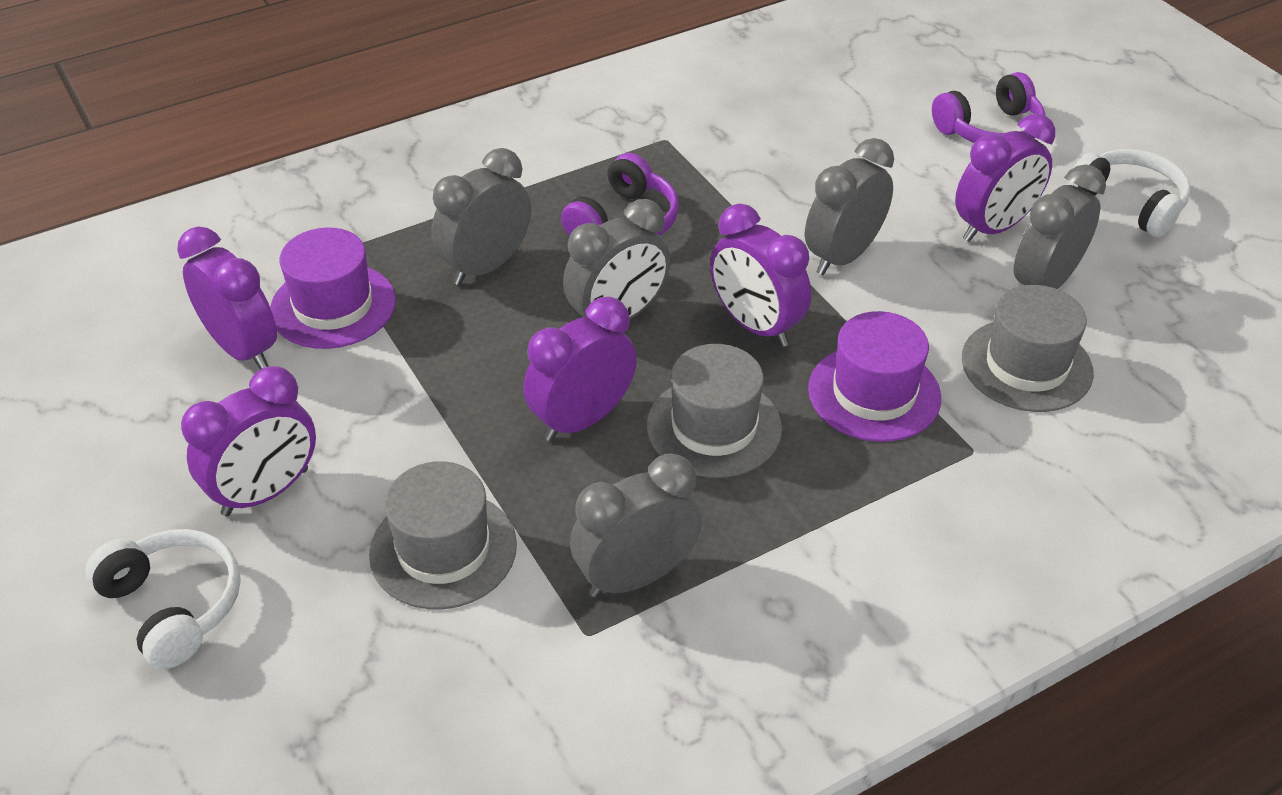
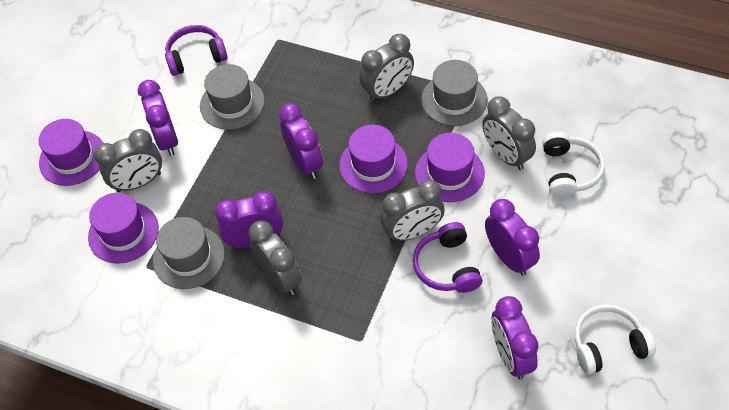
purple hat: [270,228,396,349] [808,311,941,442] = 2 -> [39,119,103,186] [88,193,159,264] [339,124,408,193] [415,133,485,202] = 4

